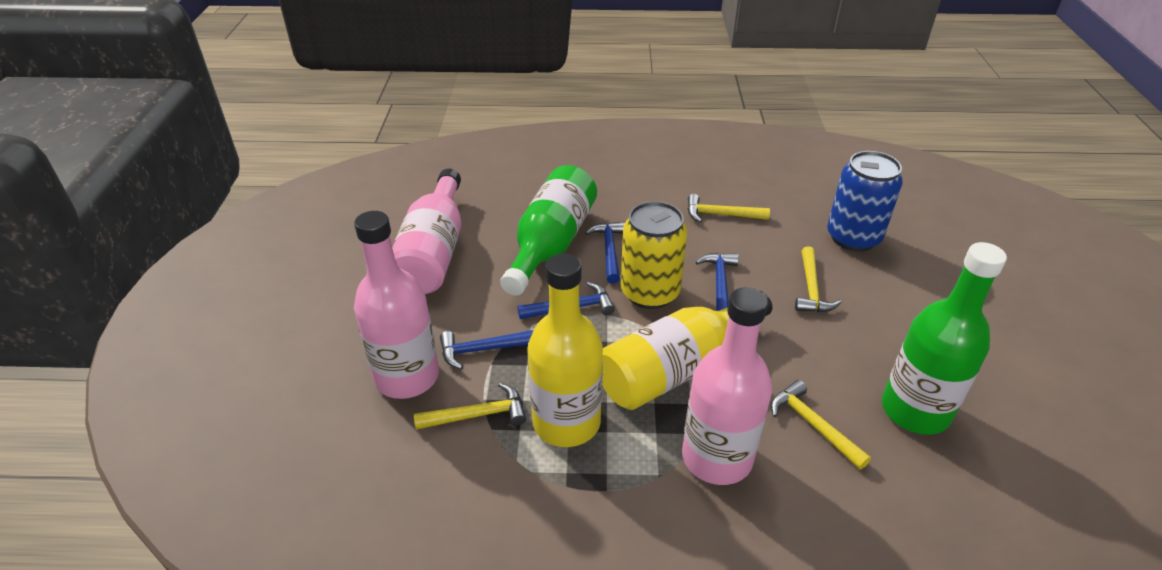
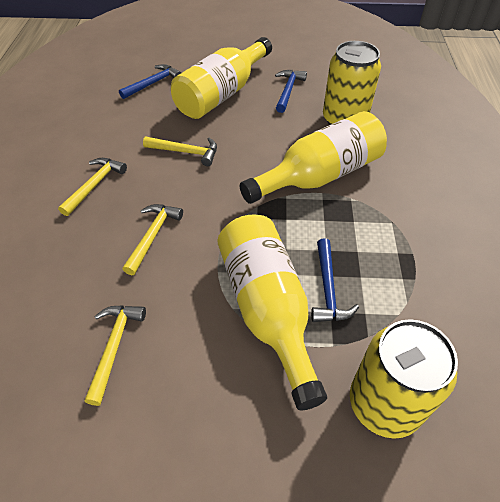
blue can: [827,151,903,252] = 1 -> none = 0
blue hammer: [440,330,534,369] [518,282,615,319] [585,221,625,284] [696,253,739,311] = 4 -> [119,64,181,99] [275,70,307,113] [311,239,359,322] = 3
green bottle: [500,165,597,296] [882,242,1007,435] = 2 -> none = 0
pink bottle: [354,211,439,399] [392,169,461,294] [682,287,772,485] = 3 -> none = 0
yellow bottle: [527,253,603,447] [602,291,772,410] = 2 -> [171,37,272,119] [217,215,327,410] [240,111,387,204] = 3
yellow can: [621,201,687,309] = 1 -> [323,41,381,125] [350,319,458,439] = 2

